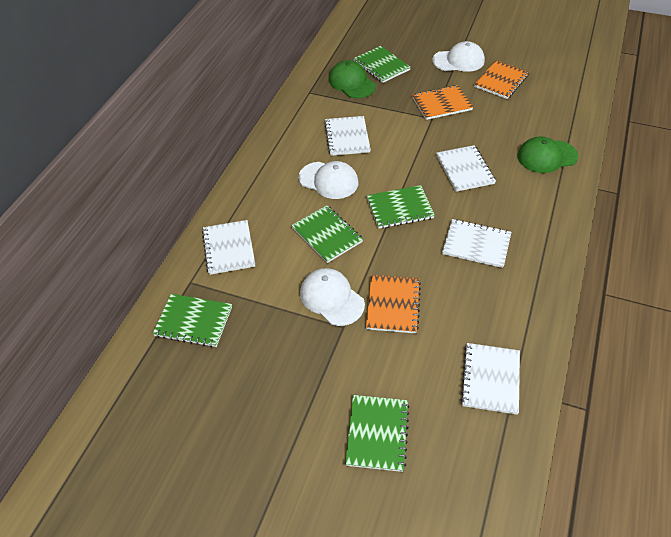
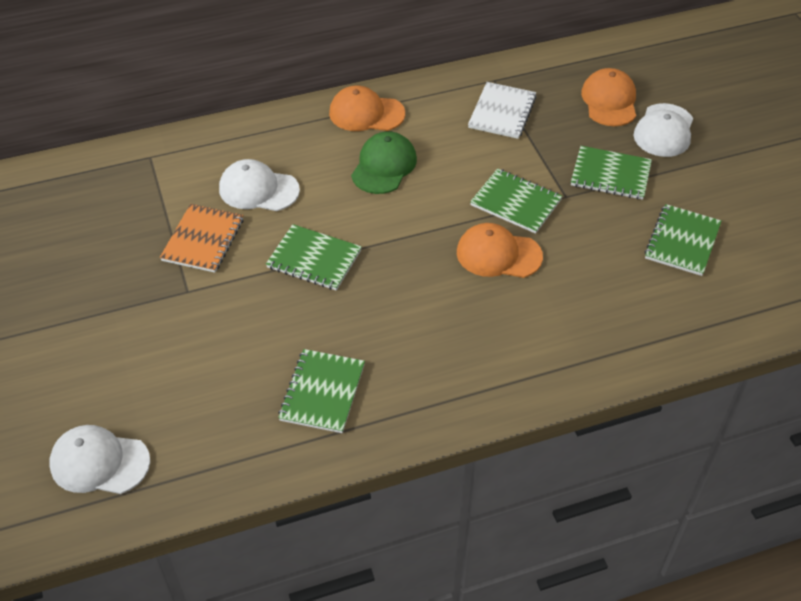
green cap: [329,60,376,98] [518,136,578,173] = 2 -> [351,131,417,194] = 1
orange cap: none = 0 -> [329,85,405,131] [457,223,543,278] [581,68,636,126] = 3
orange notebook: [366,275,421,334] [412,85,473,120] [474,60,529,99] = 3 -> [160,204,243,273] = 1
white notebook: [202,220,255,275] [324,116,371,156] [436,145,496,192] [442,219,511,268] [460,343,520,415] = 5 -> [468,82,537,139] = 1

